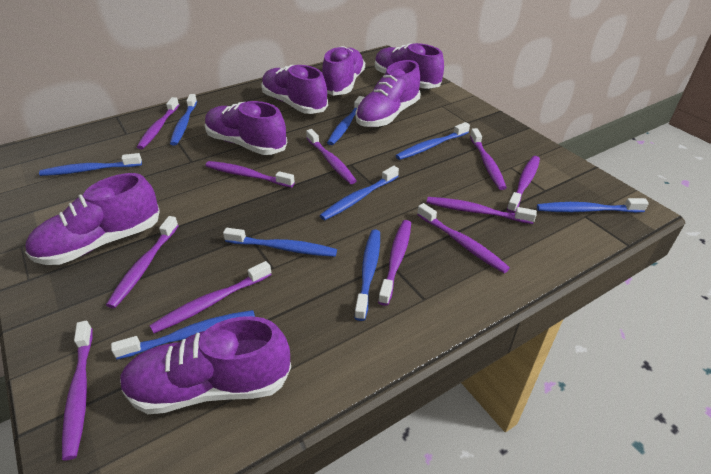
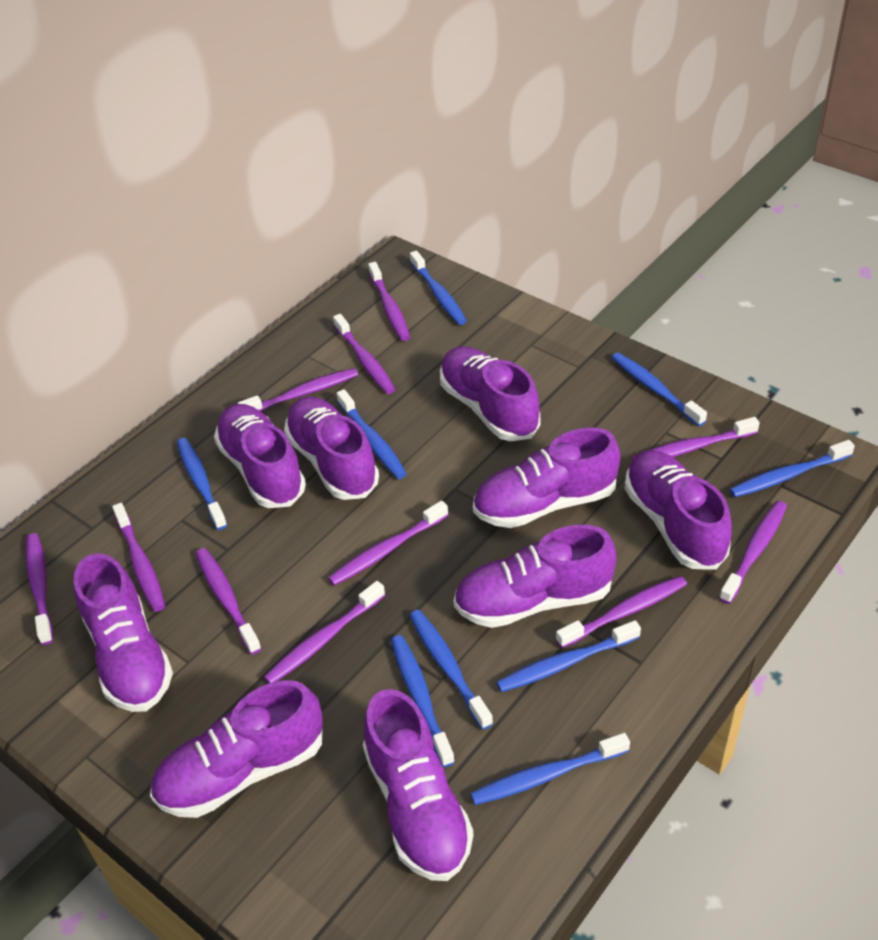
purple shoe: [25,173,160,265] [120,316,291,414] [205,101,287,155] [261,65,328,114] [322,46,365,96] [355,60,421,127] [375,43,444,89] = 7 -> [74,553,173,712] [150,680,323,818] [214,404,306,508] [284,397,379,500] [363,689,474,881] [440,347,540,441] [454,525,616,628] [473,428,621,528] [625,450,732,570] = 9

